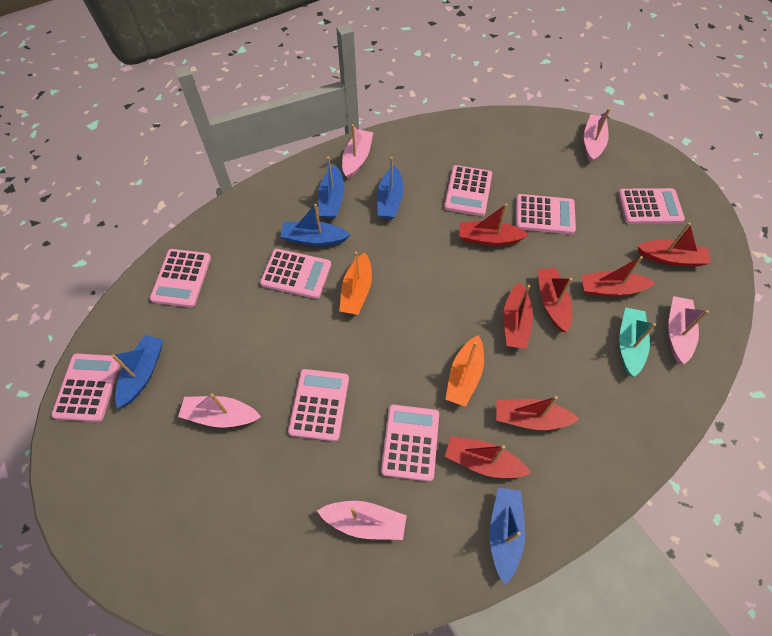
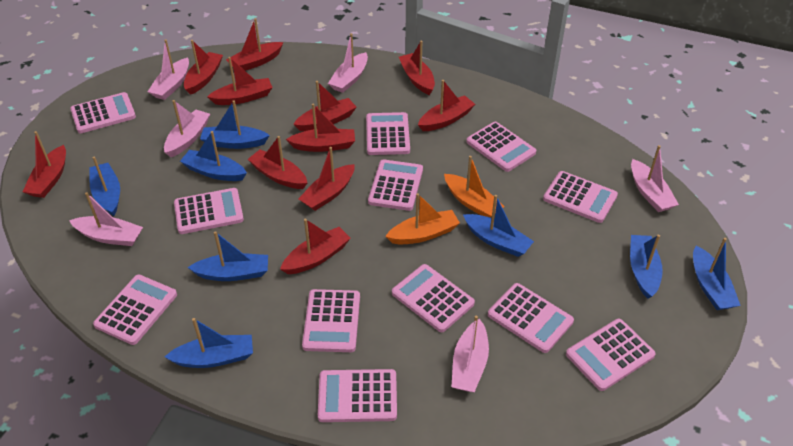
blue boat: [112,335,163,408] [280,204,350,246] [318,157,344,219] [377,157,404,219] [490,487,525,584] = 5 -> [89,156,120,216] [165,318,253,368] [180,131,247,181] [188,231,268,281] [200,100,270,149] [463,195,534,257] [630,235,663,299] [693,238,741,310] = 8
pink boat: [178,393,261,427] [317,501,407,540] [342,124,373,179] [584,108,610,163] [668,296,709,364] = 5 -> [69,192,143,246] [148,40,189,100] [164,100,210,157] [328,33,368,93] [451,316,489,392] [631,145,679,212] = 6
pink calculator: [51,353,121,422] [150,249,211,307] [260,249,331,299] [288,369,349,441] [381,405,439,482] [444,165,492,216] [516,194,576,234] [618,188,685,224] = 8 -> [70,92,136,133] [93,275,177,345] [174,188,244,234] [302,289,360,352] [318,369,397,422] [366,112,410,155] [368,159,423,211] [392,264,475,332] [466,122,536,172] [488,283,574,353] [543,171,618,223] [566,319,656,391] = 12
red boat: [445,436,531,478] [459,203,529,246] [496,396,579,430] [504,282,533,349] [537,268,572,332] [581,256,656,297] [637,223,711,267] = 7 -> [23,131,66,198] [184,40,223,95] [207,57,273,105] [226,18,283,71] [248,136,307,189] [280,219,351,274] [286,104,355,152] [293,81,357,131] [298,147,355,211] [399,41,435,95] [418,80,475,131] = 11
turquoise boat: [619,307,656,377] = 1 -> none = 0

